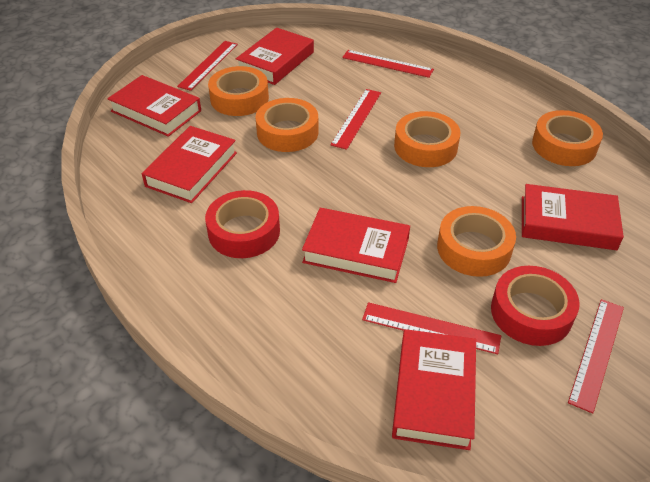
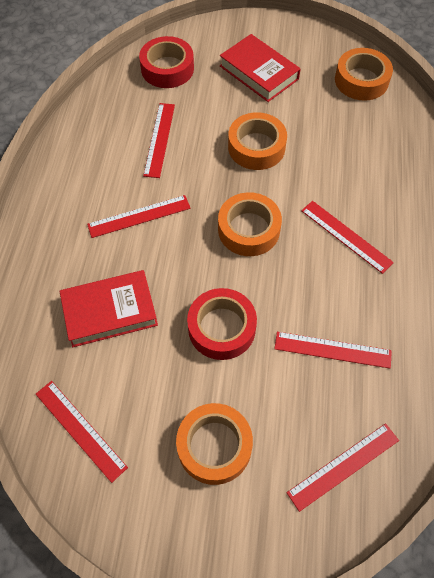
orange tape: [208,66,269,116] [255,98,318,152] [394,111,460,167] [437,206,516,277] [532,110,603,166] = 5 -> [176,403,253,485] [218,192,282,256] [228,112,287,170] [335,48,393,101] = 4
red book: [107,75,201,137] [142,126,237,203] [236,28,314,85] [302,208,410,283] [392,329,476,450] [522,184,624,250] = 6 -> [60,270,158,347] [220,34,301,102] = 2
red ruler: [177,41,238,91] [330,89,381,150] [342,50,434,78] [362,302,501,354] [568,299,624,414] = 5 -> [36,381,128,483] [87,195,191,238] [143,103,175,178] [274,332,392,368] [287,423,399,512] [301,201,394,274] = 6

